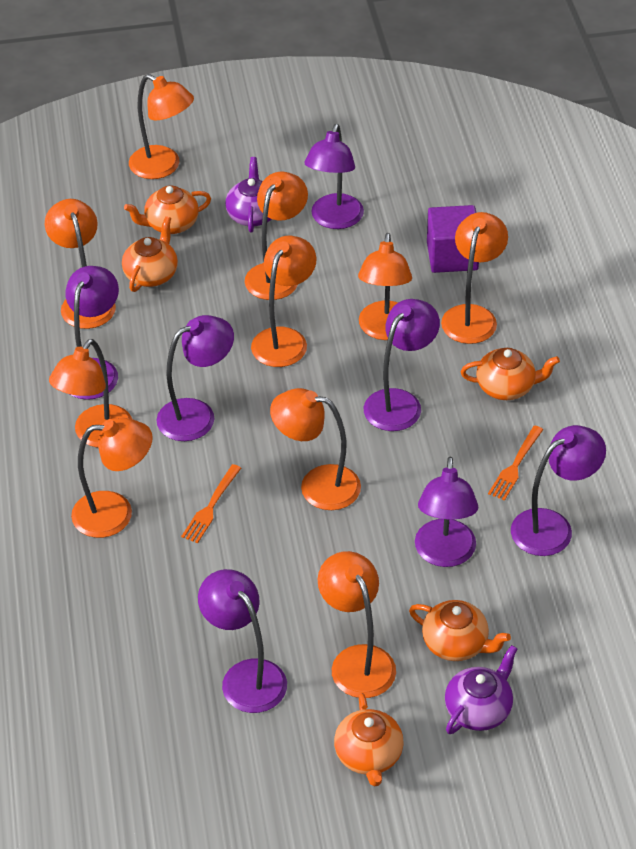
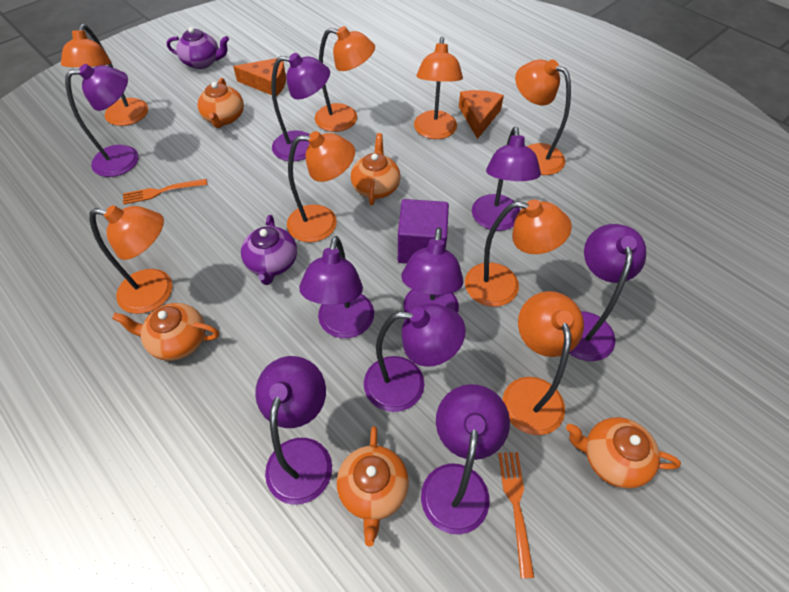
orange cheese: none = 0 -> [233,58,286,97] [459,90,504,139] = 2
orange lamp: [45,199,116,329] [49,339,132,447] [71,418,153,538] [129,74,194,179] [245,172,308,300] [251,236,316,367] [270,388,361,510] [318,551,396,698] [358,233,412,340] [441,212,508,344] = 10 -> [61,24,148,126] [89,205,172,314] [287,131,355,242] [315,26,375,132] [414,37,463,139] [465,199,572,307] [502,291,584,435] [515,59,571,175] = 8
purple lamp: [65,266,119,400] [157,315,234,441] [198,569,287,713] [304,124,364,229] [364,299,440,431] [415,456,478,567] [511,425,606,556] = 7 -> [65,64,139,177] [255,356,332,505] [271,53,330,161] [299,236,374,338] [364,303,466,412] [401,227,464,313] [421,384,510,535] [472,127,541,231] [569,224,646,361] = 9

